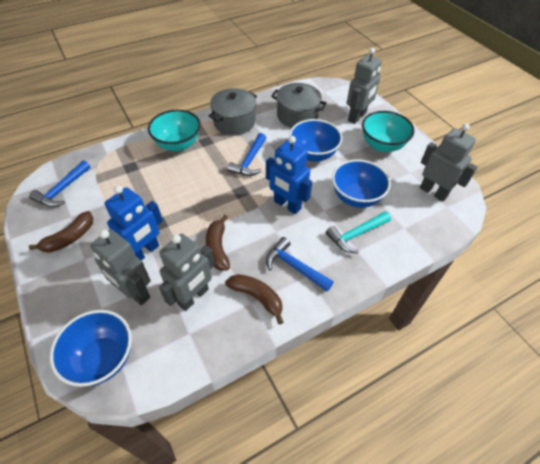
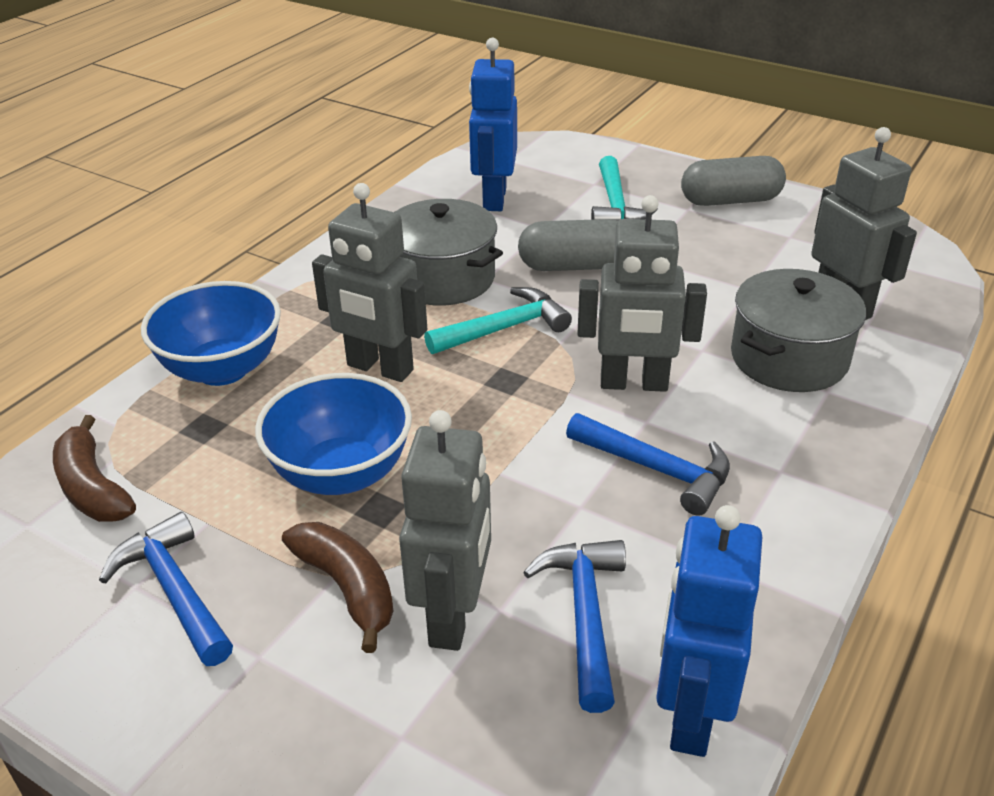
blue bowl: [50,310,132,387] [289,119,342,162] [332,159,391,208] = 3 -> [141,281,281,386] [255,373,412,495] = 2
brown banana: [29,211,93,253] [206,215,230,271] [225,274,283,324] = 3 -> [53,415,136,522] [282,522,393,653] = 2
grey capsule: none = 0 -> [518,219,618,271] [681,156,786,206] = 2
turquoise bowl: [148,110,201,151] [362,111,415,152] = 2 -> none = 0
turquoise hammer: [326,211,391,253] = 1 -> [424,287,572,354] [591,156,658,221] = 2

